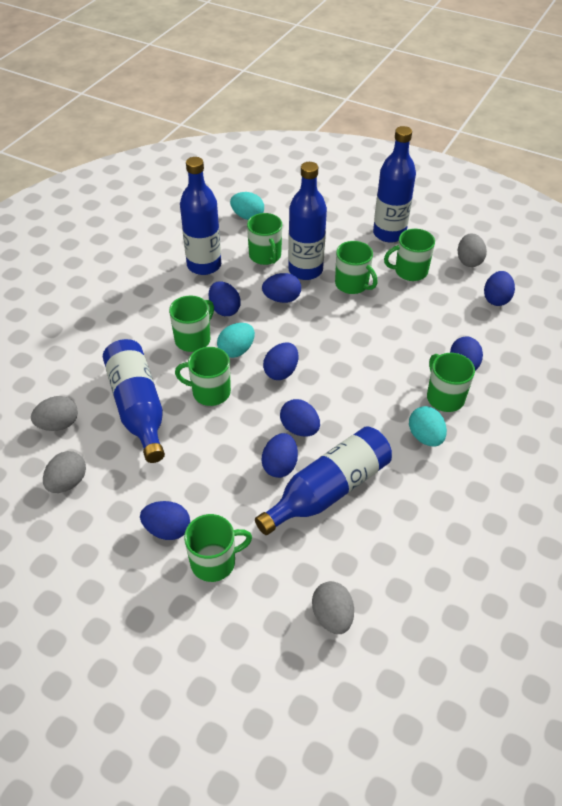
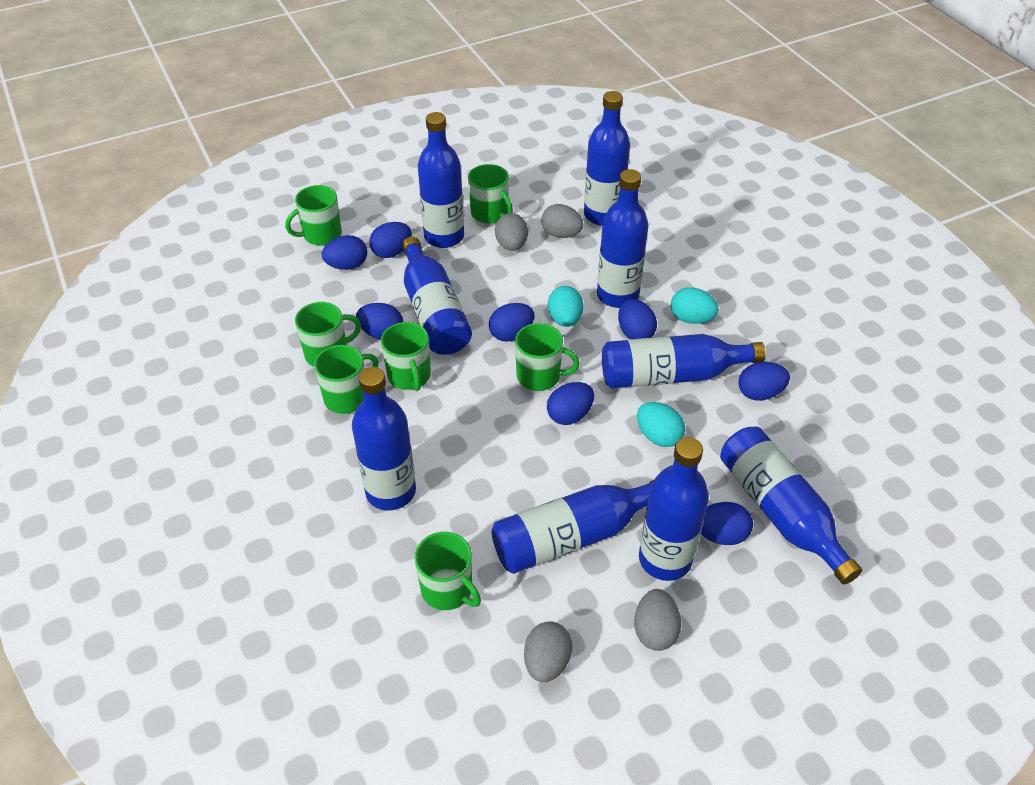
blue bottle: [103,339,165,463] [180,157,221,275] [255,426,392,535] [288,162,327,280] [373,126,416,243] = 5 -> [352,367,416,510] [402,237,472,355] [418,112,464,248] [492,480,654,574] [584,91,630,226] [597,169,648,308] [602,334,766,388] [639,437,709,581] [720,427,862,585] = 9

